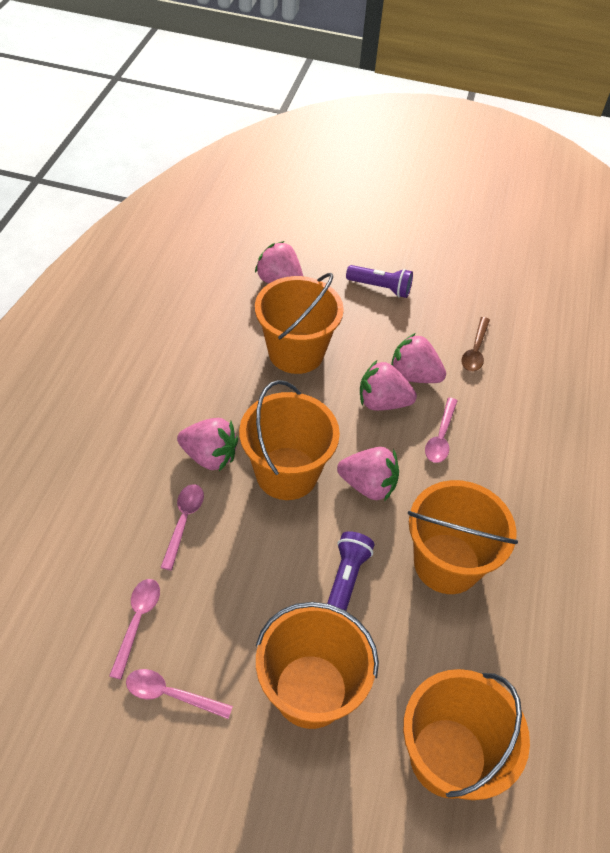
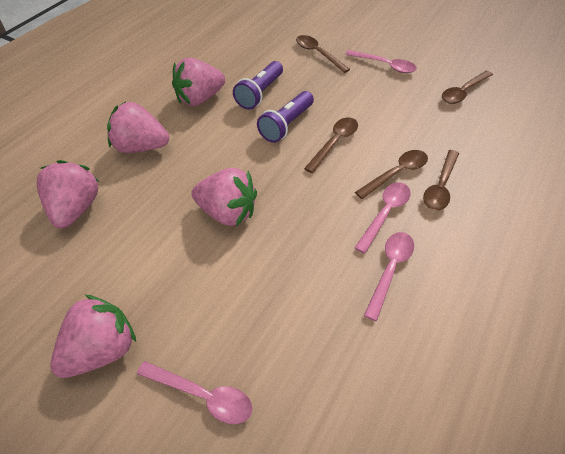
brown spoon: [461,317,490,372] = 1 -> [296,35,350,73] [304,118,358,173] [355,150,428,199] [423,150,459,211] [442,70,493,104] = 5
orange bucket: [239,380,340,500] [255,273,344,374] [256,602,379,729] [403,669,530,800] [408,480,518,594] = 5 -> none = 0

